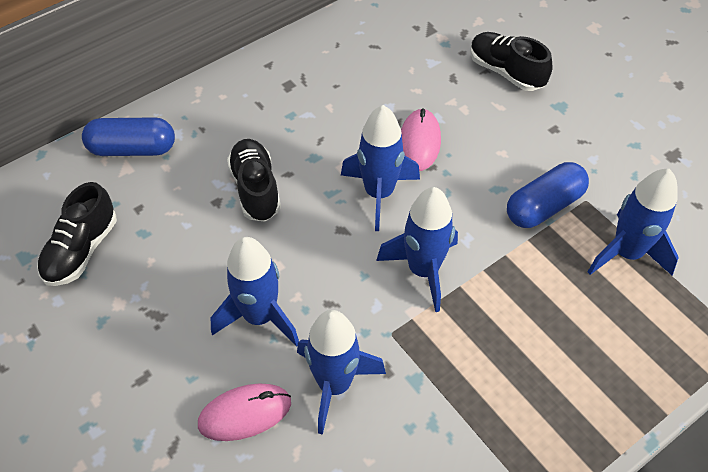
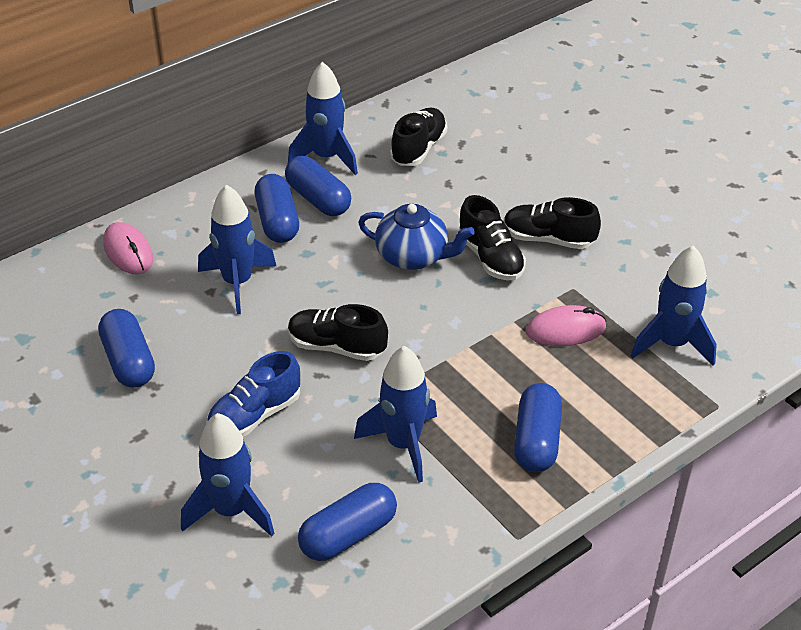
black shoe: [37,182,117,286] [227,139,281,222] [470,32,553,91] = 3 -> [288,304,388,361] [390,108,447,166] [458,195,526,280] [504,197,601,249] = 4
blue capsule: [82,117,175,156] [507,162,589,228] = 2 -> [98,309,155,388] [255,174,299,243] [285,156,351,216] [298,483,397,561] [514,383,562,472] = 5
blue shoe: none = 0 -> [206,351,300,437] = 1
blue teapot: none = 0 -> [358,204,475,270] = 1

